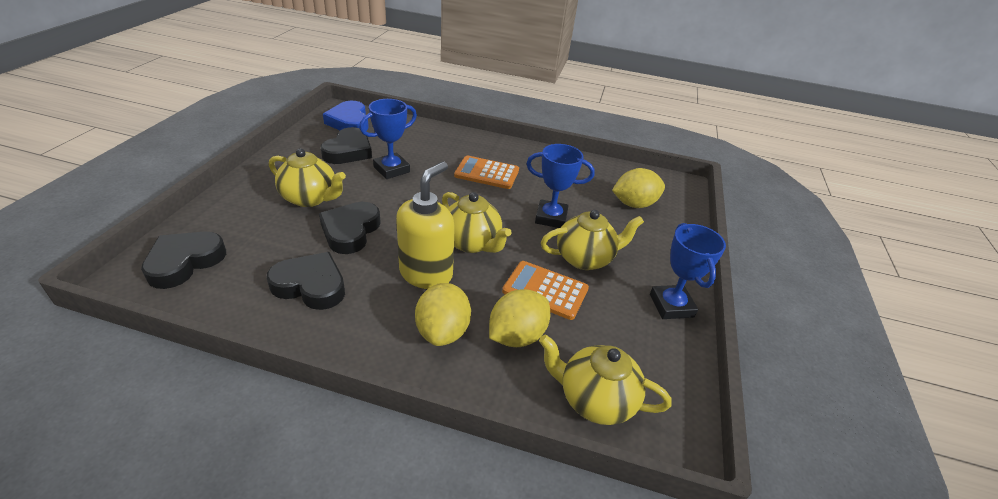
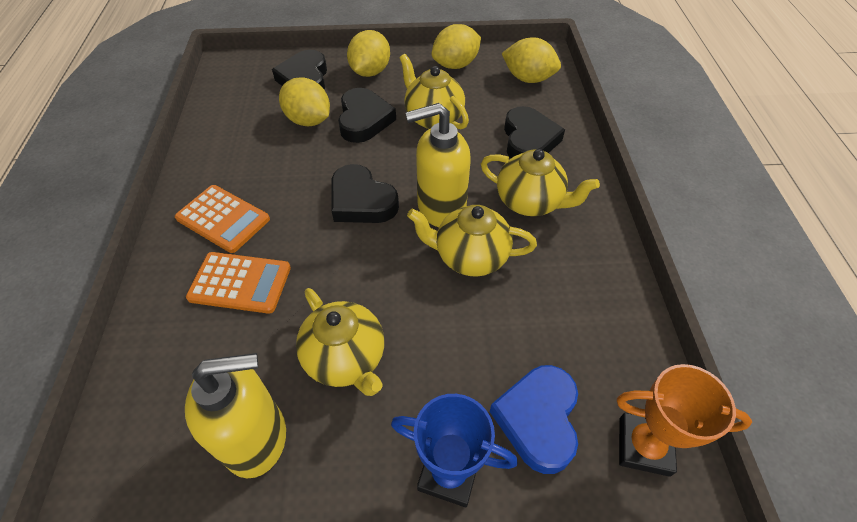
blue trophy: [359,99,417,179] [526,144,595,228] [650,223,726,319] = 3 -> [391,394,517,507] = 1
orange trophy: none = 0 -> [617,364,752,477] = 1
yellow lemon: [415,283,471,346] [489,289,550,347] [612,168,665,208] = 3 -> [279,77,330,126] [347,30,390,77] [432,24,481,69] [502,37,561,83] = 4
yellow soap dispenser: [396,162,455,289] = 1 -> [185,353,286,478] [405,103,471,227] = 2

